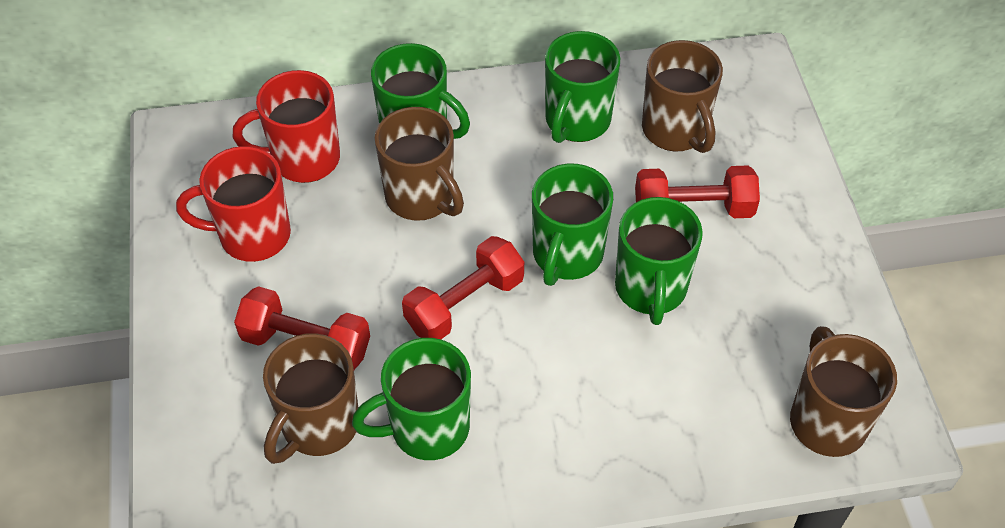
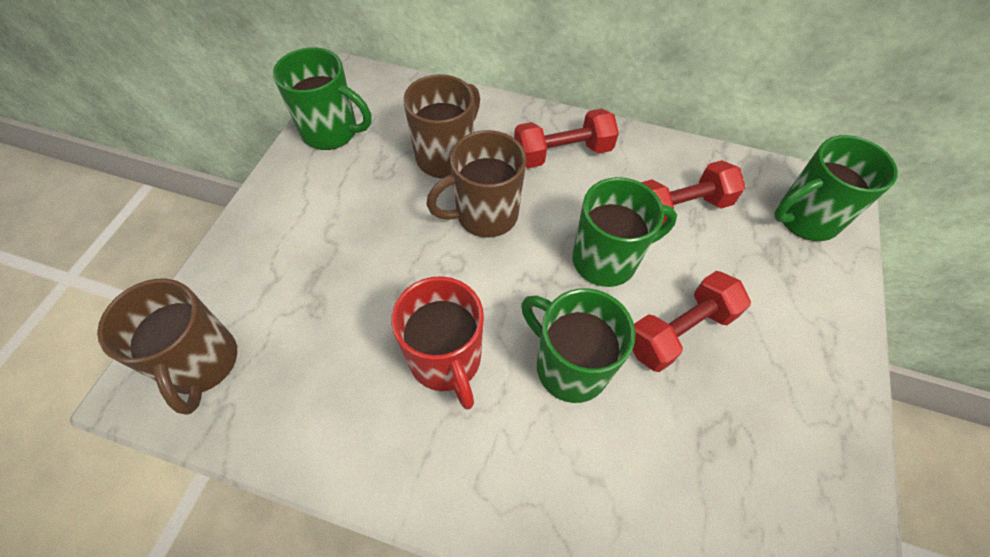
brown mug: [263,333,358,464] [374,107,464,221] [642,40,723,153] [790,326,897,457] = 4 -> [97,279,237,415] [403,74,480,178] [426,130,527,238] = 3
green mug: [352,338,471,460] [371,43,470,139] [532,164,613,286] [545,31,620,143] [615,197,703,325] = 5 -> [273,47,371,150] [521,288,635,403] [572,177,677,287] [774,135,898,241] = 4
red mug: [176,146,291,262] [233,70,340,183] = 2 -> [391,276,484,410] = 1

